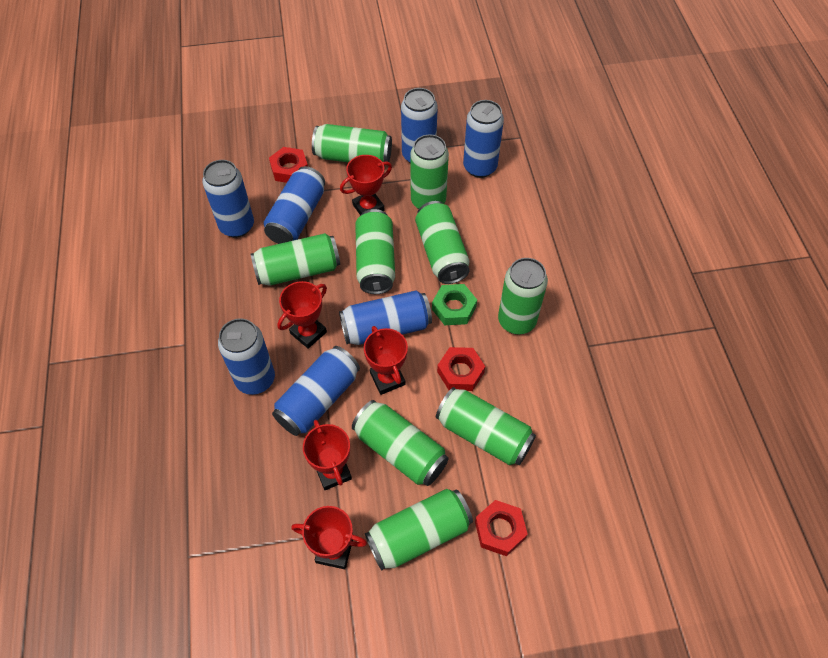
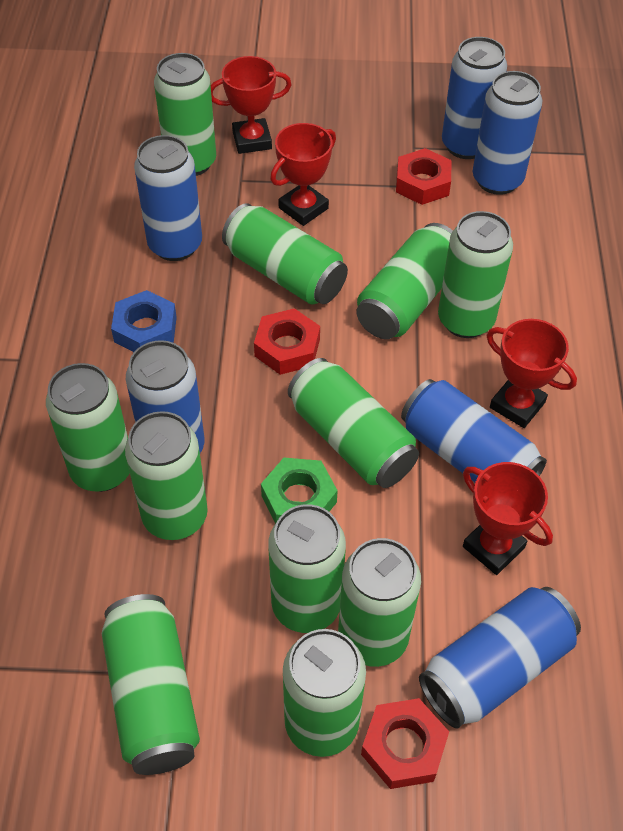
blue can: [202,160,254,238] [218,318,275,395] [264,166,325,244] [272,346,360,436] [339,290,432,345] [401,88,438,163] [463,100,504,178] = 7 -> [126,340,204,453] [134,135,202,261] [401,379,547,482] [419,587,581,729] [442,37,507,159] [473,71,542,195] = 6
blue nut: none = 0 -> [111,290,177,352] = 1
green can: [251,233,340,286] [312,124,392,163] [352,400,448,486] [355,209,395,294] [365,489,473,570] [410,135,449,209] [415,201,470,284] [436,387,536,465] [498,258,548,334] = 9 -> [46,363,130,492] [102,594,200,775] [125,411,208,540] [154,53,216,176] [222,203,348,305] [268,504,346,633] [283,629,366,757] [288,358,419,488] [338,538,421,667] [356,223,453,339] [438,211,513,338] = 11
red trophy: [277,281,327,349] [291,506,367,569] [303,420,352,490] [340,155,392,215] [364,326,408,395] = 5 -> [211,56,291,154] [270,123,336,226] [463,462,553,575] [487,319,577,428] = 4

